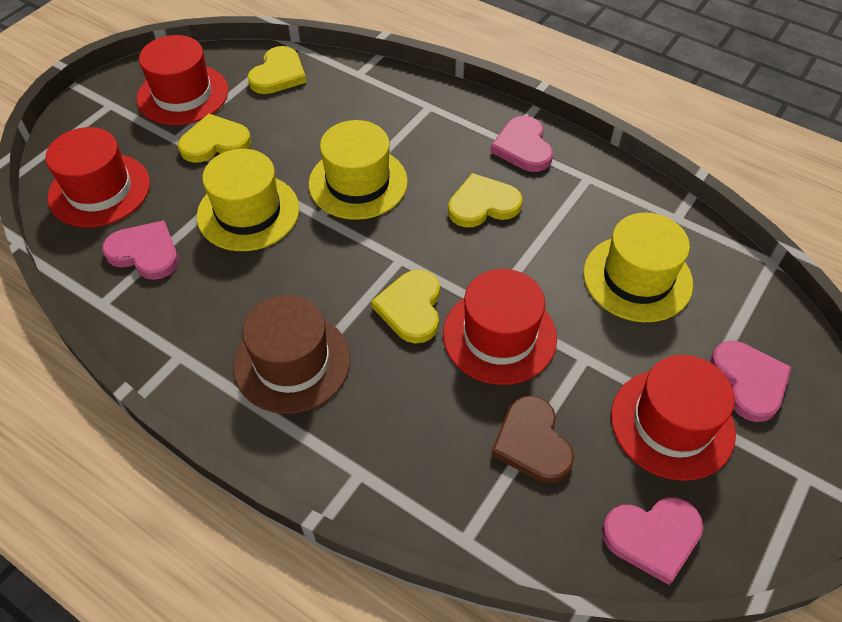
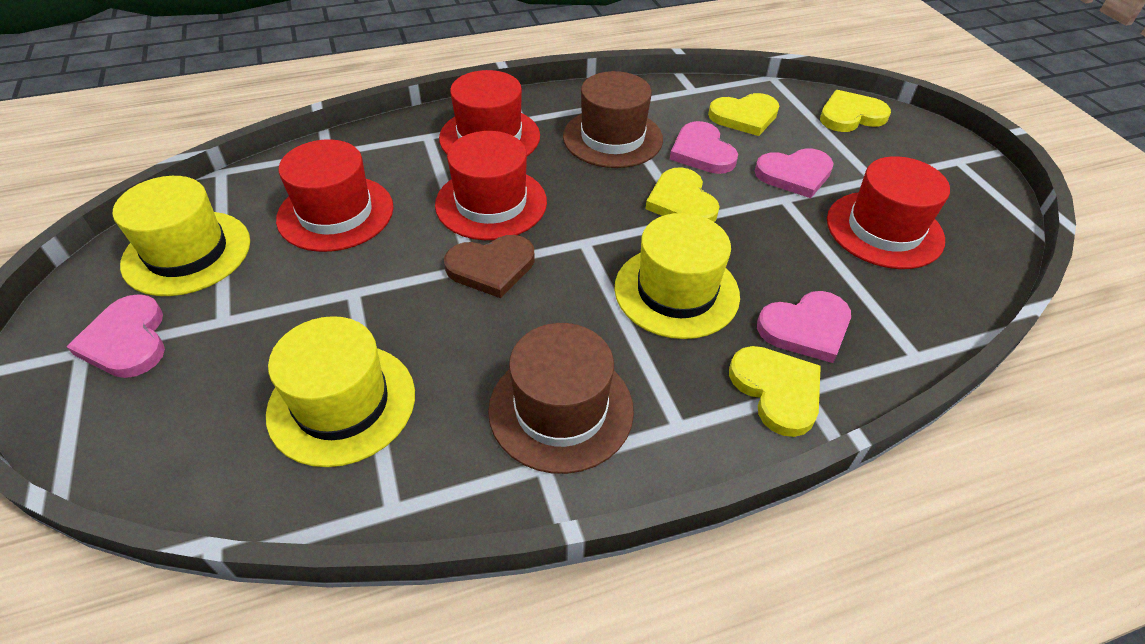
brown hat: [233,295,350,414] = 1 -> [488,323,634,474] [563,71,663,168] = 2

